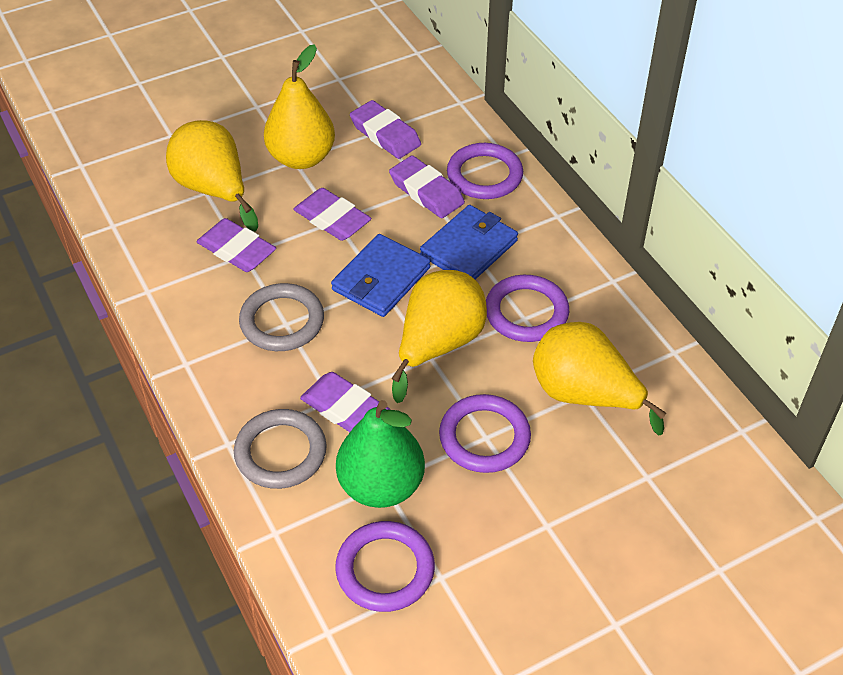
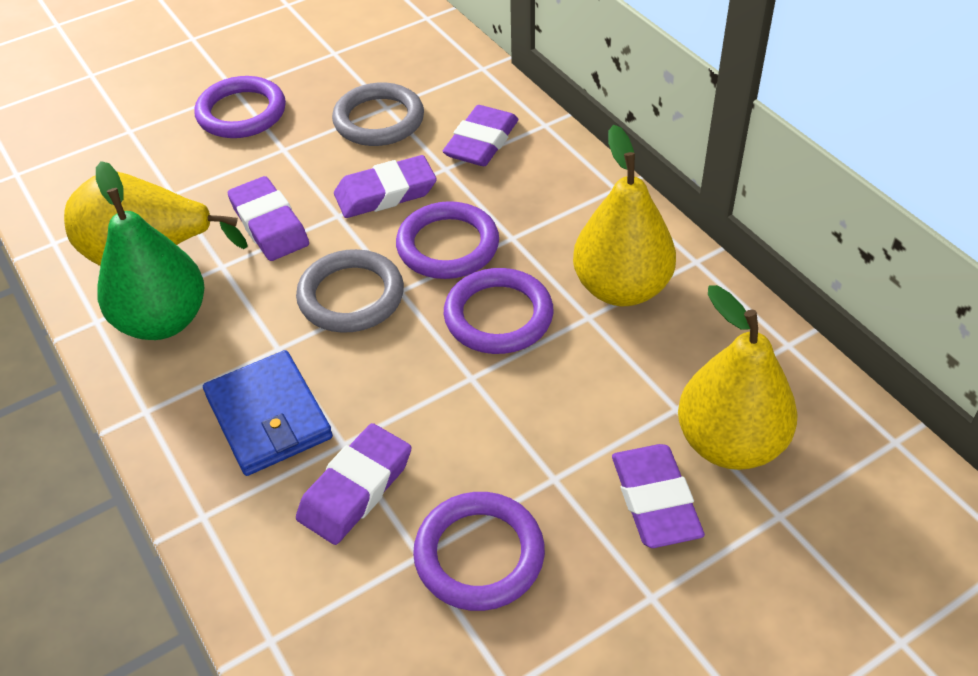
blue wallet: [331,234,430,317] [420,205,518,280] = 2 -> [203,350,333,476] = 1
yellow pear: [166,120,258,231] [264,44,335,169] [392,270,487,403] [533,322,666,435] = 4 -> [64,172,248,266] [573,125,676,306] [678,285,798,470] = 3

